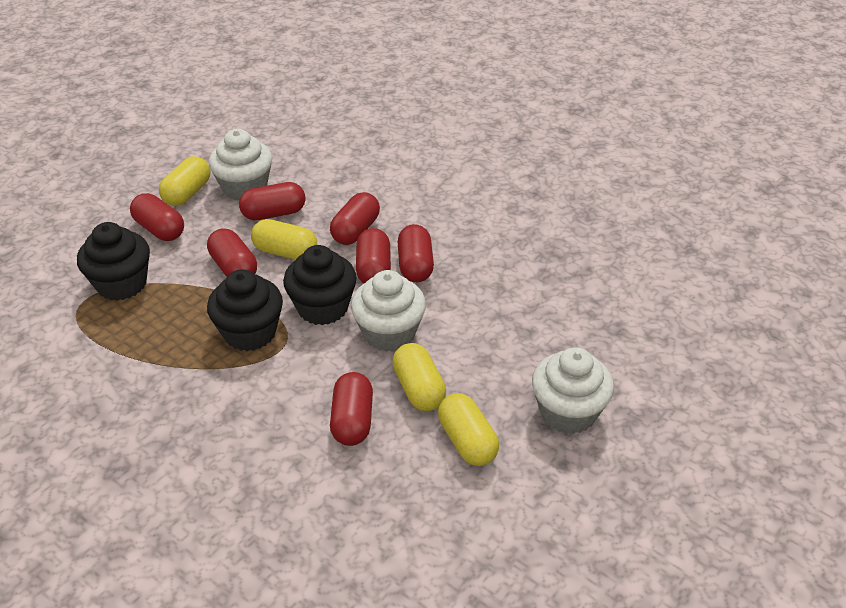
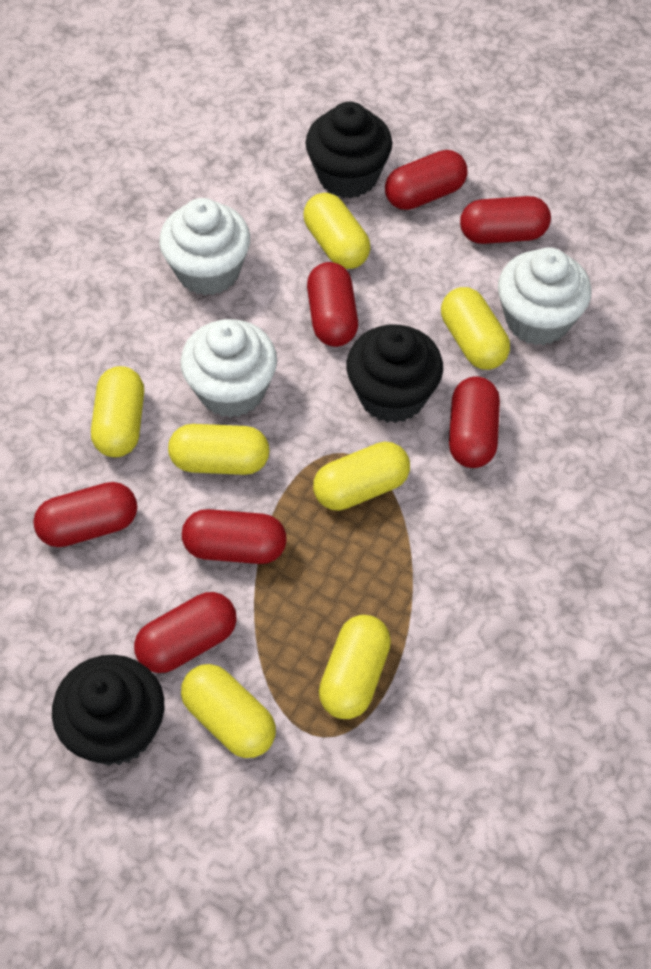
yellow capsule: [159,156,210,206] [251,219,317,260] [392,343,446,411] [438,393,499,466] = 4 -> [91,366,144,457] [168,424,269,475] [181,664,276,758] [304,193,370,269] [313,442,410,511] [319,615,391,719] [441,287,510,370] = 7

